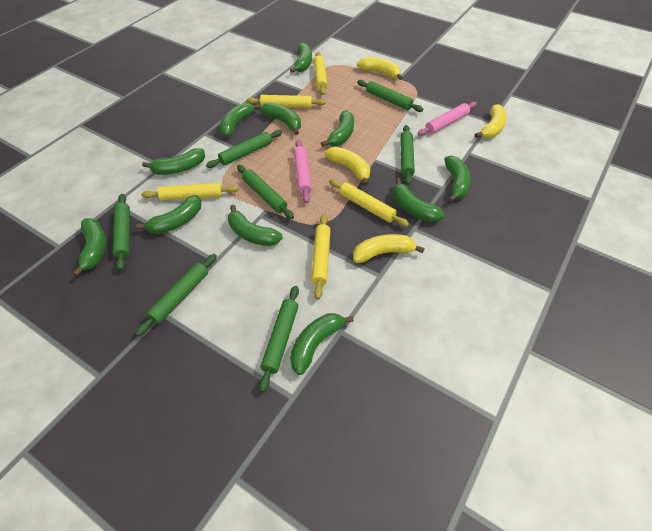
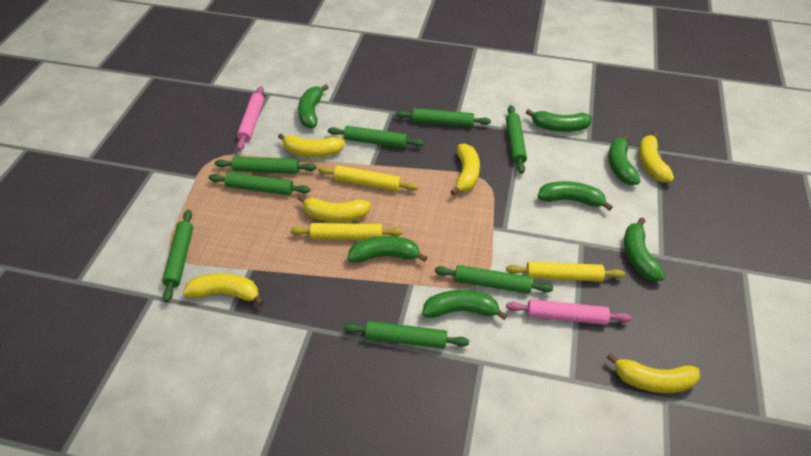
green banana: [73,218,106,276] [136,195,201,234] [142,148,205,175] [219,103,260,137] [228,205,283,246] [260,103,301,135] [290,43,312,73] [290,313,354,375] [321,110,354,147] [393,178,445,222] [444,155,471,202] = 11 -> [298,84,329,128] [348,236,427,263] [422,290,508,320] [526,109,592,132] [538,181,613,211] [608,134,640,185] [624,218,665,281] = 7
green rolling pin: [113,194,130,271] [135,254,217,336] [206,130,282,168] [237,165,294,219] [259,286,299,392] [357,80,423,112] [400,125,415,185] = 7 -> [162,210,193,302] [209,172,310,195] [215,157,316,174] [328,126,424,148] [344,321,469,349] [396,108,491,127] [435,265,553,294] [506,105,527,174] = 8
yellow banana: [325,147,370,186] [353,234,425,263] [357,57,403,80] [475,104,507,138] = 4 -> [183,273,264,306] [278,133,345,157] [298,195,371,222] [450,144,480,195] [607,353,700,393] [639,132,674,183] = 6
yellow rolling pin: [141,183,239,201] [246,95,326,108] [311,214,330,299] [314,52,328,95] [329,179,409,227] = 5 -> [291,223,402,240] [318,165,418,192] [506,262,625,282] = 3

